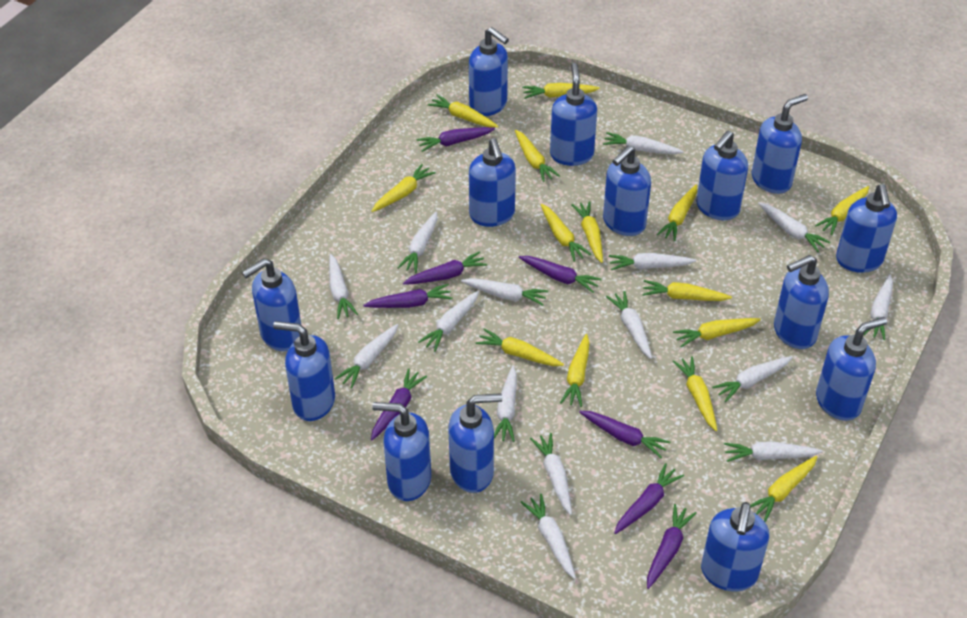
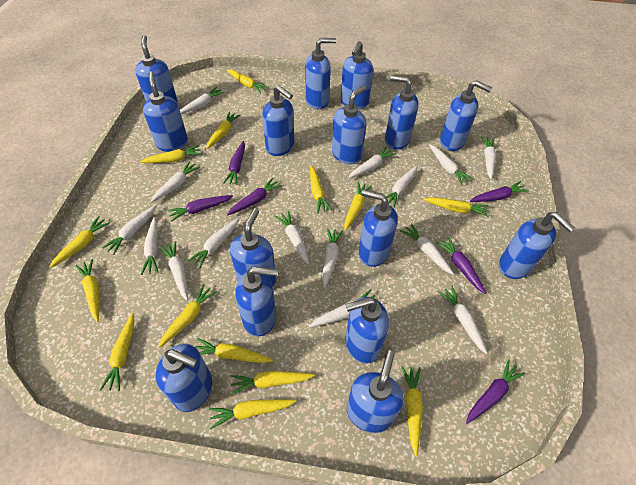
blue soap dispenser: [242,258,301,351] [273,321,335,421] [372,402,432,501] [448,393,502,493] [469,27,509,116] [469,138,516,227] [550,63,597,166] [603,145,651,236] [696,130,748,220] [701,502,769,591] [752,94,808,194] [774,255,829,349] [816,317,887,421] [836,184,897,273] = 14 -> [135,35,178,104] [143,72,188,152] [156,344,213,412] [230,208,276,286] [235,267,278,336] [262,85,294,156] [305,38,336,109] [332,86,367,164] [341,41,373,109] [345,297,389,364] [347,350,404,433] [359,189,398,267] [385,75,419,150] [440,80,492,151] [499,212,575,279] = 15
purple carrot: [363,284,453,308] [371,368,427,440] [403,251,488,285] [417,127,495,152] [519,256,602,293] [579,411,671,458] [614,463,684,534] [647,504,697,589] = 8 -> [167,195,233,222] [223,141,245,185] [227,178,282,215] [436,237,486,294] [466,360,525,424] [470,181,529,202] = 6

